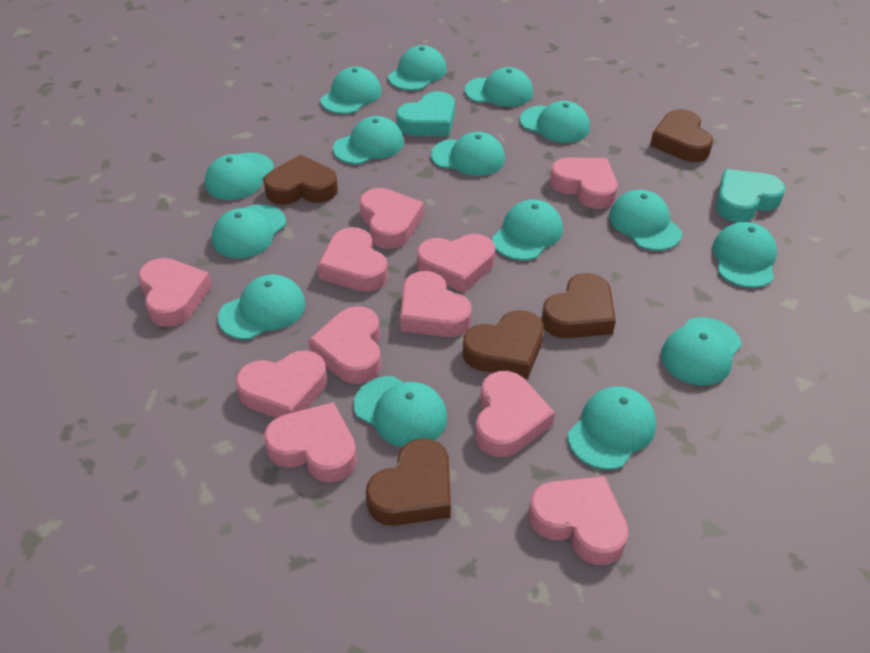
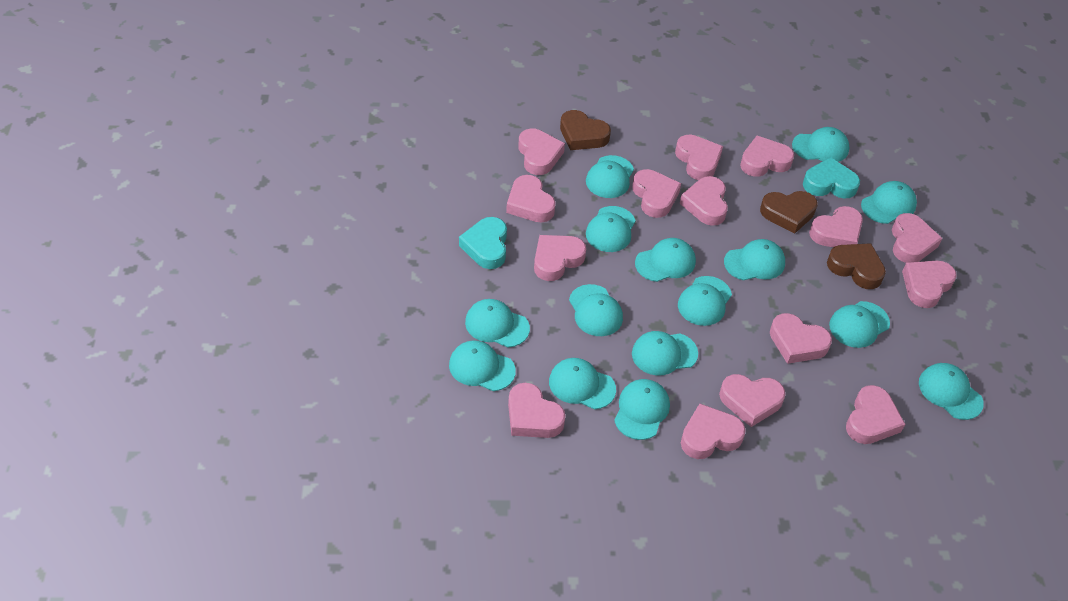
brown heart: [263,154,338,205] [366,438,451,526] [463,310,544,379] [542,273,616,338] [650,109,713,162] = 5 -> [560,110,611,150] [760,191,818,234] [827,243,886,289] = 3
pink heart: [138,258,212,327] [236,350,327,418] [264,402,357,483] [308,306,381,384] [318,227,388,292] [360,188,424,249] [400,271,472,337] [417,234,495,293] [475,371,555,457] [529,476,629,565] [550,157,618,209] = 11 -> [506,175,556,223] [508,383,566,438] [518,129,565,175] [534,235,586,281] [632,169,681,218] [675,134,723,180] [680,176,728,226] [681,403,746,459] [719,374,786,427] [740,136,794,177] [770,313,832,364] [809,206,863,247] [846,385,905,444] [892,213,943,263] [902,261,957,308] = 15

